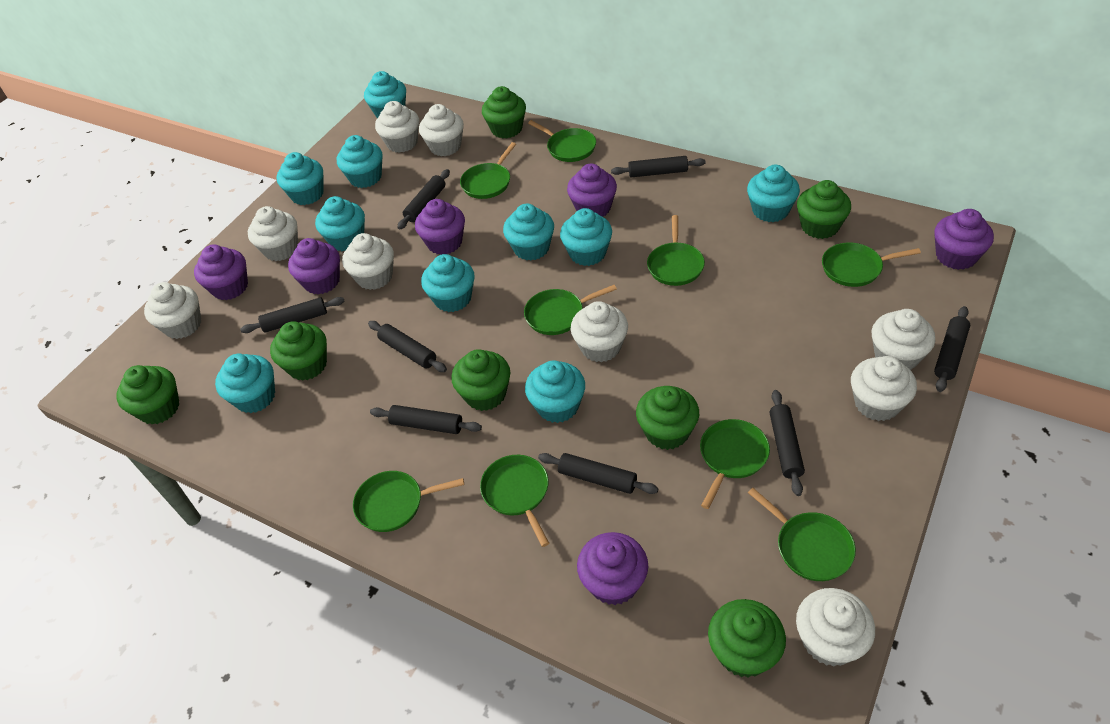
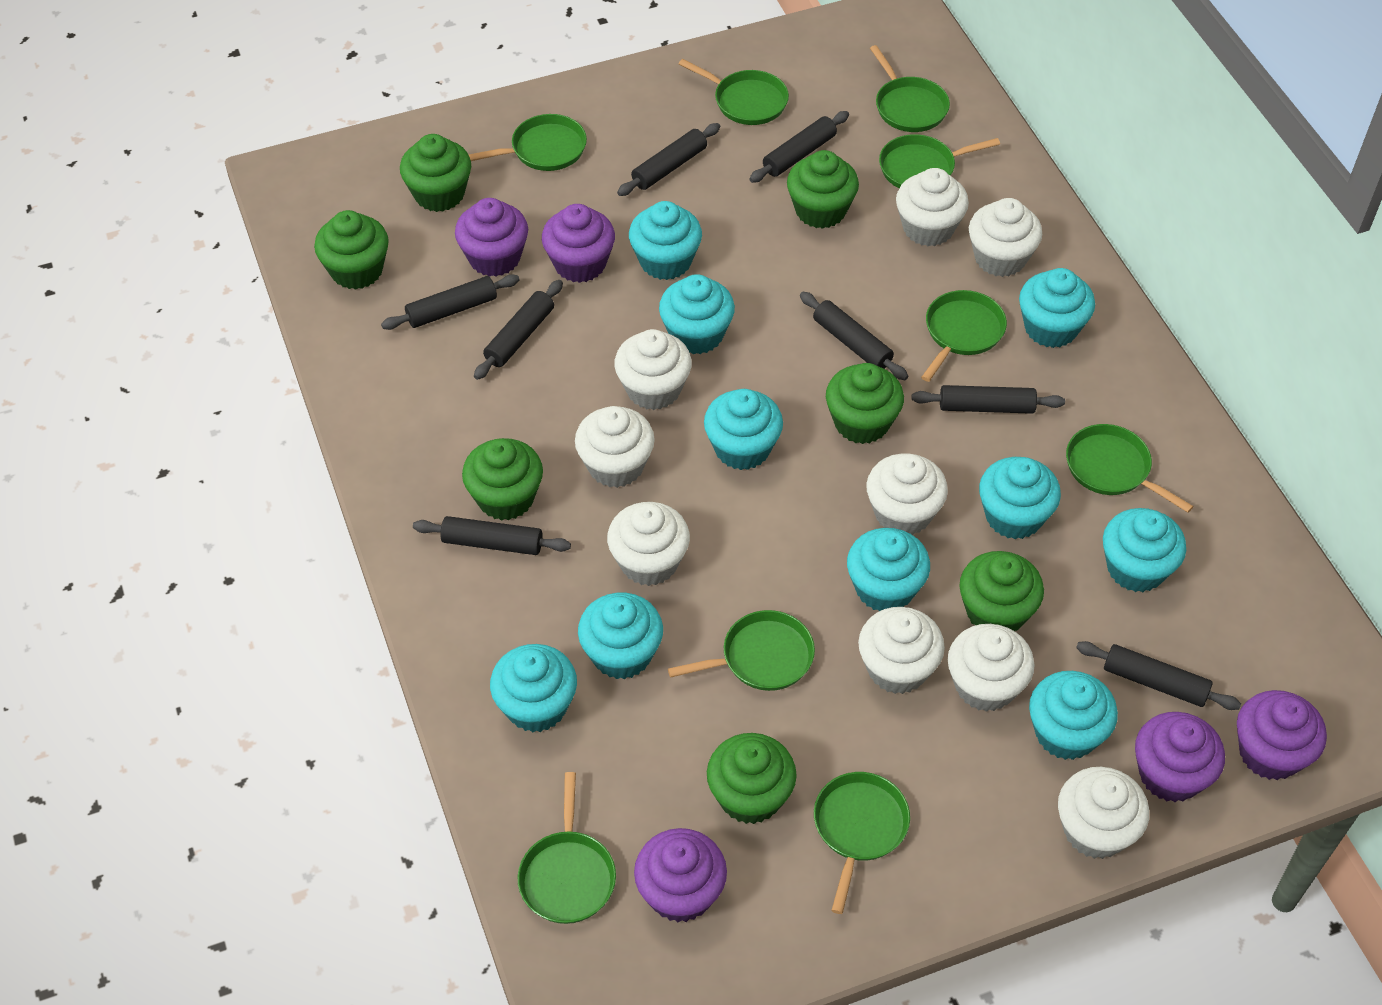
purple cupcake: [194,244,248,300] [288,238,340,295] [415,199,465,255] [567,163,617,217] [577,532,648,605] [934,209,994,270] = 6 -> [455,198,528,277] [542,204,615,283] [634,828,727,922] [1135,712,1225,802] [1237,690,1327,780] = 5

